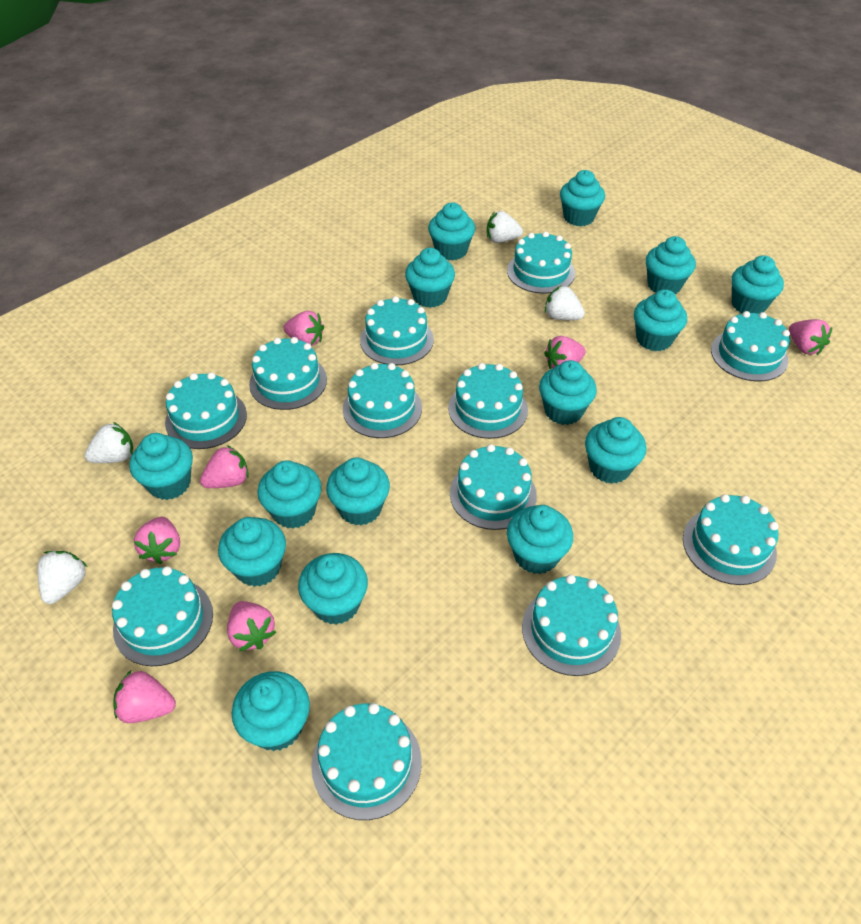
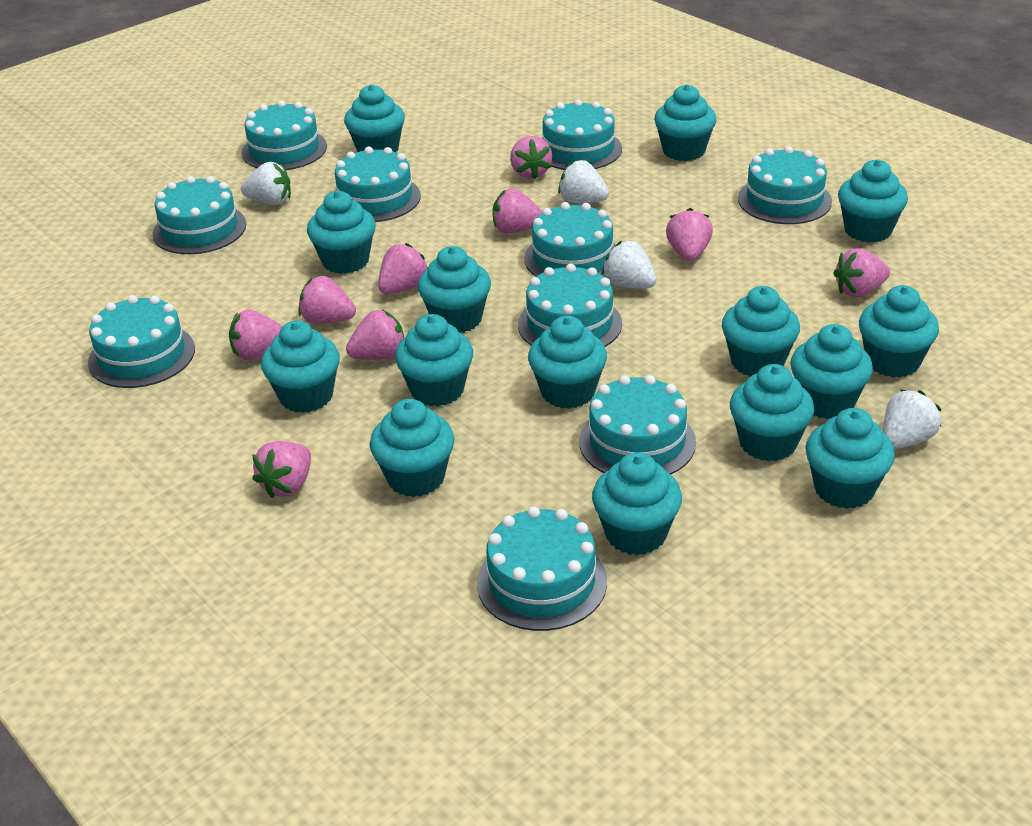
pink strawberry: [113,670,176,723] [134,517,180,564] [200,445,249,488] [227,601,276,651] [283,311,324,346] [544,336,586,369] [789,319,832,355] = 7 -> [229,310,282,360] [252,441,311,498] [299,276,356,324] [346,309,404,360] [378,243,428,294] [492,188,542,233] [510,136,552,179] [666,208,713,261] [833,248,890,297] = 9
turquoise cake: [112,566,213,666] [165,372,247,449] [249,337,327,410] [311,703,422,820] [343,363,422,438] [360,296,434,365] [448,363,528,439] [450,444,537,530] [507,231,575,294] [522,575,621,676] [683,494,779,585] [711,311,790,381] = 12 -> [88,295,195,388] [152,176,246,254] [242,101,327,170] [335,147,421,222] [477,506,607,631] [518,264,622,347] [524,202,616,278] [542,99,622,170] [579,375,696,474] [738,146,832,224] = 10

